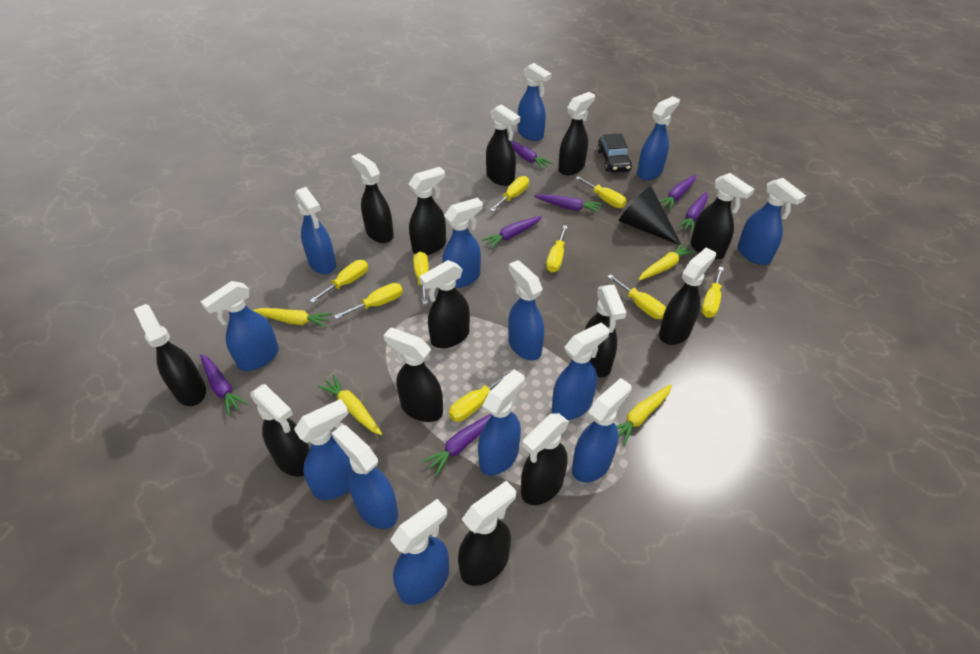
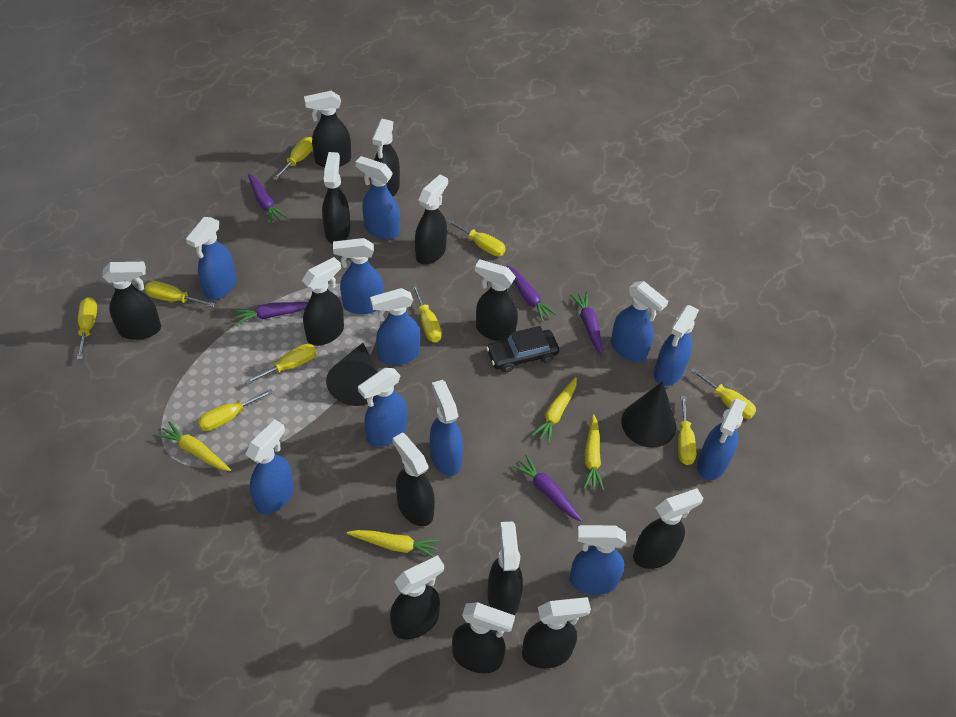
black cone: [619,186,681,245] = 1 -> [326,343,378,406] [621,381,676,447] = 2
blue spray bottle: [200,281,279,371] [294,399,352,500] [295,187,336,274] [332,425,398,529] [390,499,449,605] [442,198,483,288] [478,369,525,476] [508,260,544,360] [518,63,551,141] [552,322,610,420] [572,378,632,483] [637,96,680,180] [737,178,806,265] = 13 -> [186,217,236,300] [245,420,294,514] [333,238,384,314] [356,156,400,239] [358,368,407,447] [370,288,420,365] [430,380,463,476] [569,525,626,595] [611,281,668,362] [654,305,699,386] [697,398,747,480] = 11
purple carrot: [200,354,248,415] [422,414,492,476] [482,216,542,249] [510,141,552,169] [534,194,602,213] [660,175,696,210] [677,191,708,233] = 7 -> [234,302,308,325] [248,174,286,223] [507,265,557,322] [512,455,582,522] [570,292,603,355] = 5

